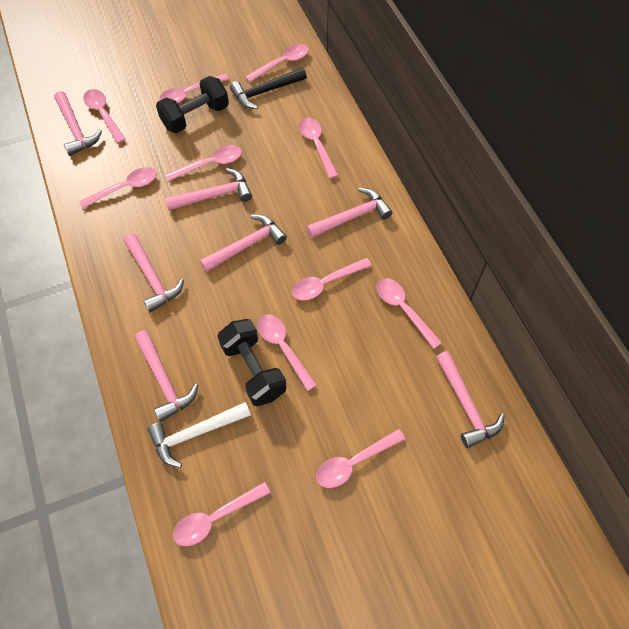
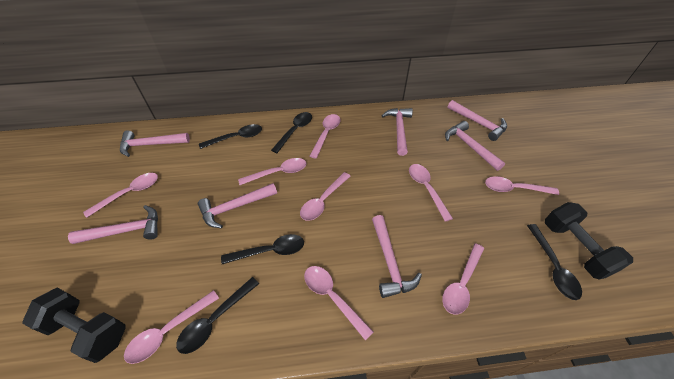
black hammer: [230,67,307,109] = 1 -> none = 0
black spoon: none = 0 -> [176,277,259,354] [199,124,262,149] [221,234,304,264] [271,112,312,153] [527,224,582,300] = 5
pink spoon: [79,167,157,209] [83,89,126,144] [159,73,229,104] [166,145,242,181] [173,482,271,546] [245,44,309,82] [258,314,317,391] [292,258,372,301] [299,117,339,179] [316,429,405,488] [376,278,442,349] = 11 -> [83,173,158,218] [124,290,219,364] [238,158,306,185] [300,172,351,221] [304,266,373,341] [309,114,340,159] [409,164,453,222] [442,243,484,315] [485,176,559,195] = 9
white hammer: [148,402,251,468] = 1 -> none = 0

